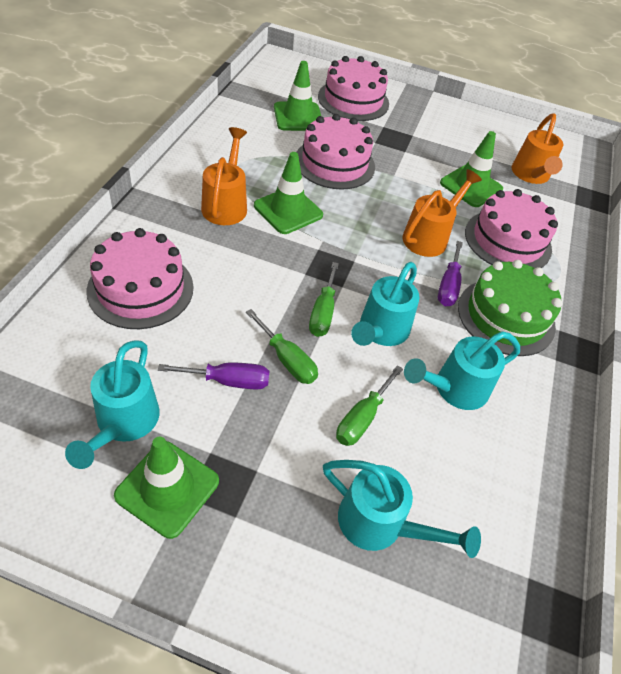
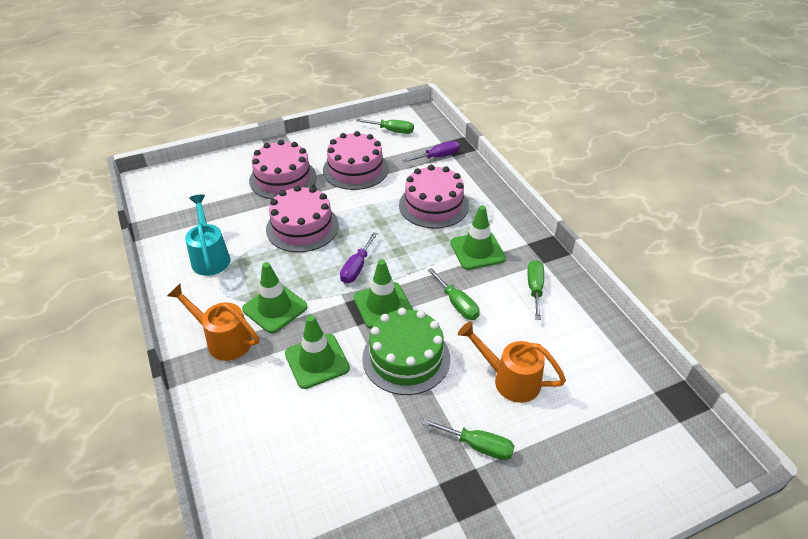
green screwdriver: [246,309,318,384] [309,262,339,337] [336,365,403,446] = 3 -> [357,119,414,134] [422,419,515,460] [428,268,480,320] [527,260,544,320] = 4
orange watering can: [201,127,247,225] [402,169,482,257] [511,114,563,184] = 3 -> [167,284,259,361] [458,321,566,403] = 2
turquoise watering can: [65,340,160,469] [323,460,481,558] [351,262,420,346] [404,331,520,410] = 4 -> [185,195,230,276] = 1

